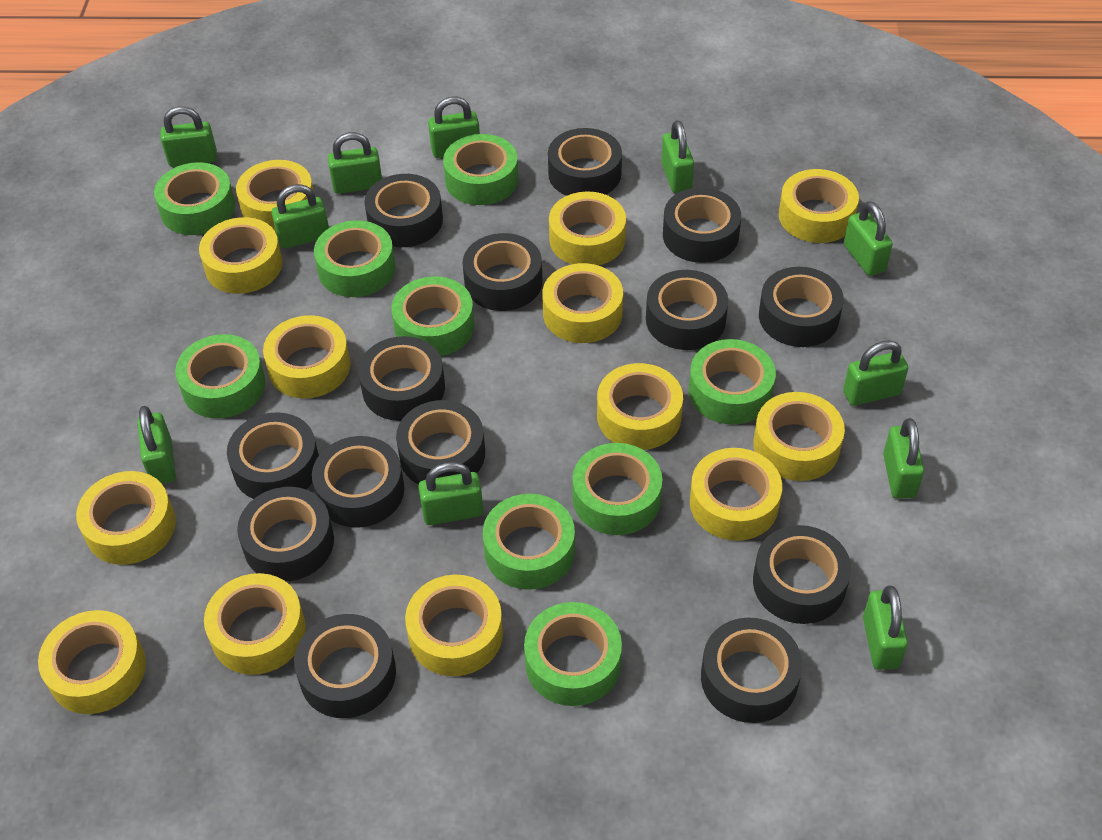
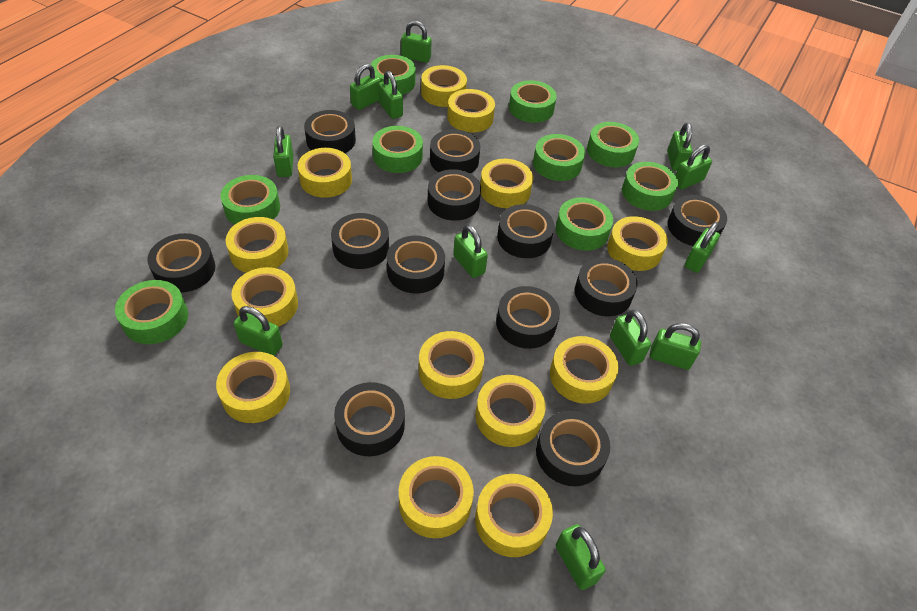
black tape: [227,412,319,499] [237,487,334,581] [294,614,396,718] [312,436,404,528] [358,336,445,421] [364,174,443,247] [396,400,485,485] [463,233,542,311] [548,128,622,196] [646,270,728,350] [663,188,741,263] [701,618,802,723] [753,525,851,624] [759,267,844,347] = 14 -> [147,233,215,293] [304,110,356,153] [331,213,389,269] [334,382,405,456] [387,235,445,294] [428,169,481,221] [430,129,481,174] [496,286,560,349] [497,204,555,258] [536,410,610,486] [575,258,638,316] [667,195,727,246] = 12
green padlock: [138,406,176,484] [161,106,217,167] [271,184,329,249] [328,132,382,194] [418,462,483,525] [428,97,480,158] [661,120,694,193] [843,340,908,406] [844,201,893,276] [863,586,908,670] [883,418,924,499] = 11 -> [234,306,283,356] [273,126,294,177] [350,64,381,110] [378,71,403,119] [401,21,432,63] [453,225,488,278] [556,524,606,590] [610,309,651,366] [650,323,701,370] [667,123,693,171] [676,145,712,190] [684,222,720,273] = 12

